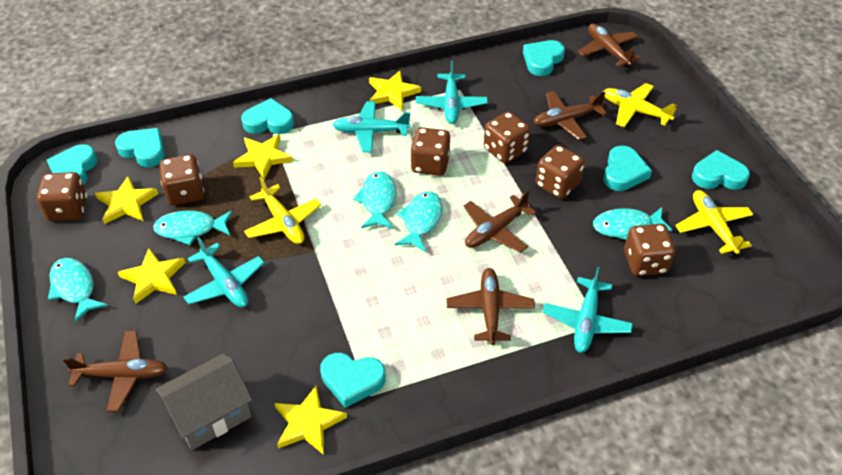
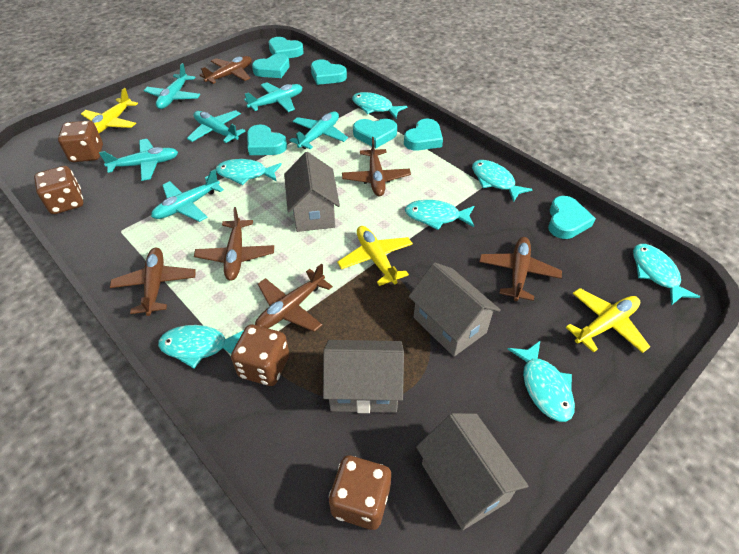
brown dice: [37,172,87,221] [159,154,204,205] [410,127,450,176] [484,111,530,163] [536,145,585,199] [624,224,675,276] = 6 -> [34,166,84,214] [58,121,103,162] [231,325,289,386] [329,455,391,530] = 4
brown plane: [63,331,168,412] [447,268,535,345] [463,190,537,252] [533,91,607,140] [578,23,641,67] = 5 -> [110,248,196,316] [194,207,274,281] [200,56,252,84] [255,264,333,332] [342,137,411,196] [479,237,562,301] = 6
grey house: [156,354,252,450] = 1 -> [284,152,340,232] [323,340,404,413] [409,262,501,357] [416,413,528,530] = 4
turquoise fish: [48,258,108,322] [153,210,232,245] [353,171,397,229] [395,191,443,252] [593,207,672,240] = 5 -> [158,325,244,369] [216,159,282,185] [352,92,407,119] [405,200,474,230] [472,160,533,202] [508,341,575,422] [633,244,700,305] = 7
turquoise plane: [183,237,264,308] [333,101,411,152] [416,61,488,124] [543,267,633,353] = 4 -> [99,139,178,181] [143,63,200,109] [151,169,224,222] [187,110,245,143] [244,82,302,112] [289,112,348,149] = 6
yellow star: [95,176,158,224] [118,248,185,304] [233,134,293,179] [274,386,347,455] [369,70,421,111] = 5 -> none = 0

